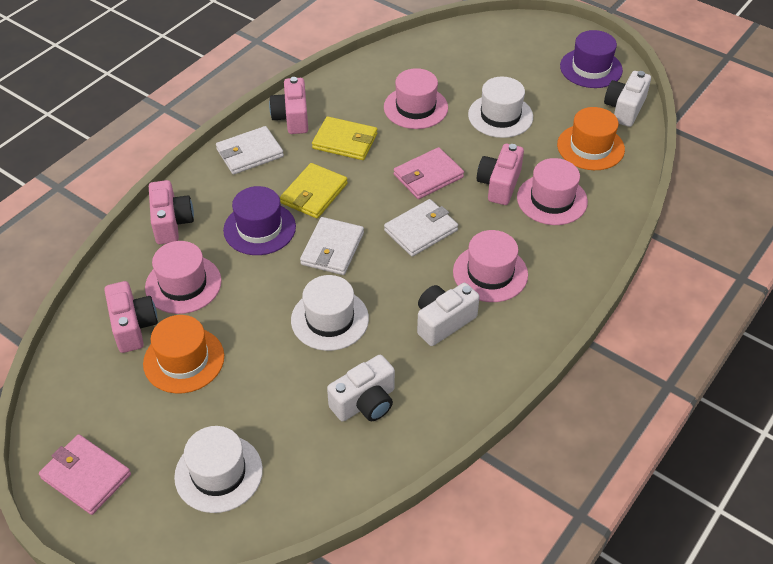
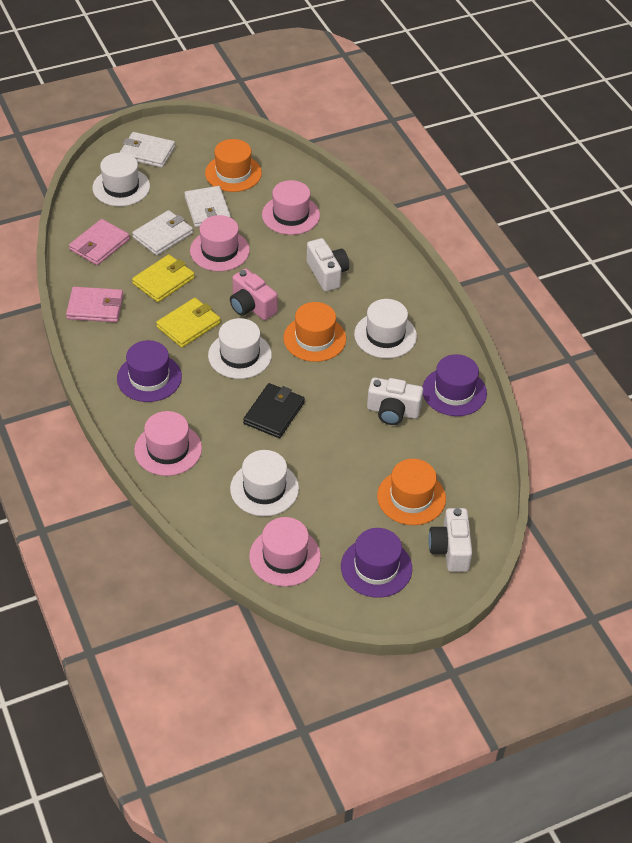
black wallet: none = 0 -> [243,383,305,438] = 1
orange hat: [143,315,224,394] [557,107,625,170] = 2 -> [205,139,262,192] [283,302,346,362] [377,459,446,525] = 3
pink camera: [104,281,158,353] [149,180,194,244] [269,77,308,134] [477,144,524,205] = 4 -> [230,268,278,320] = 1
purple hat: [223,186,296,255] [560,30,623,88] = 2 -> [117,340,182,402] [341,528,412,598] [423,354,487,416] = 3
white hat: [174,426,263,513] [291,275,369,351] [468,77,533,138] = 3 -> [92,153,150,206] [208,318,272,379] [230,450,299,516] [354,299,417,358] = 4

